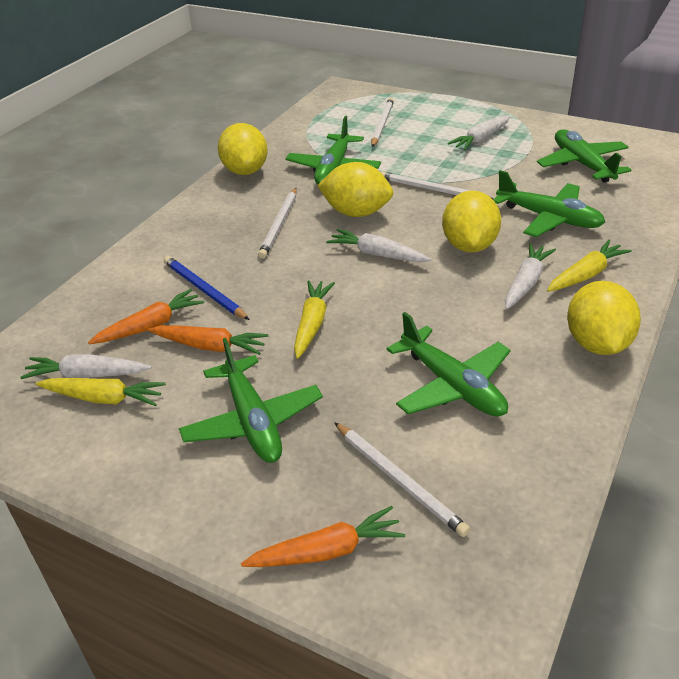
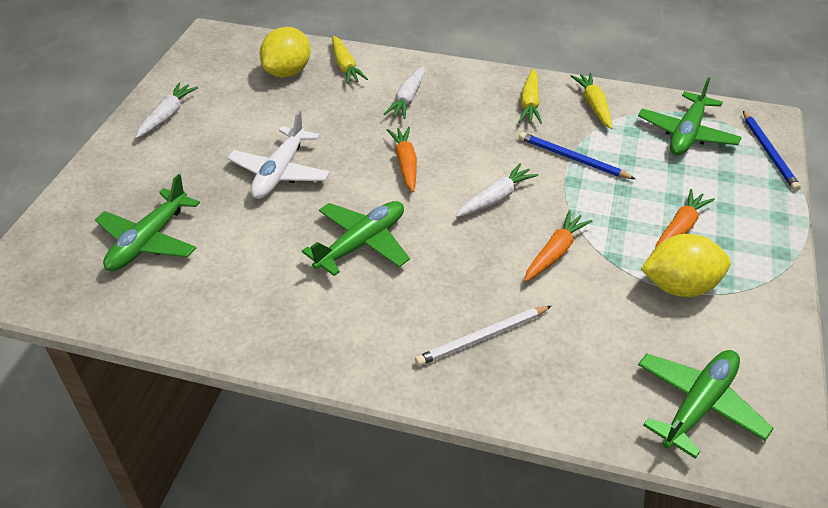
blue pencil: [164,256,250,320] = 1 -> [519,132,635,179] [743,111,801,191] = 2
green plane: [179,338,323,463] [285,116,381,184] [387,312,511,417] [493,170,605,237] [537,129,631,183] = 5 -> [95,174,200,271] [302,201,410,276] [638,77,742,155] [638,350,774,459] = 4
white carrot: [20,354,152,379] [326,229,431,262] [448,116,510,150] [505,243,556,309] = 4 -> [135,83,198,138] [384,66,425,119] [455,163,538,217] = 3
white pencil: [258,188,297,259] [334,422,470,537] [371,98,394,147] [381,171,494,199] = 4 -> [415,306,551,366] = 1
white plane: none = 0 -> [227,110,330,199] = 1
yellow lemon: [218,123,268,175] [317,162,393,217] [442,190,501,252] [567,281,641,355] = 4 -> [260,27,311,78] [641,234,731,297] = 2

